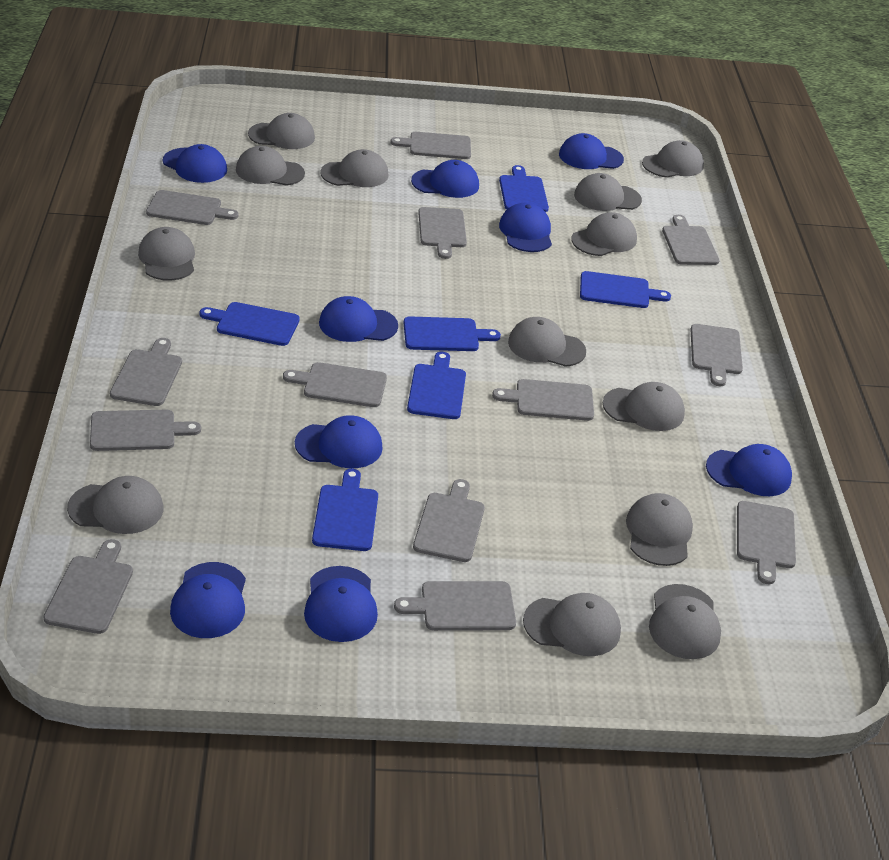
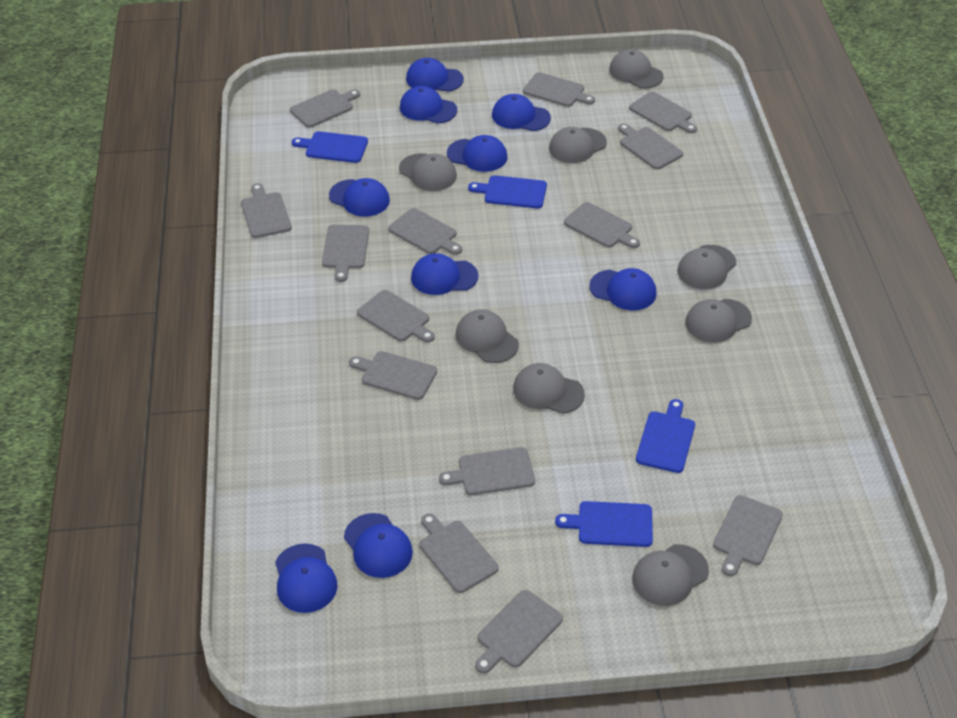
blue cutting board: [199,302,300,346] [312,469,378,551] [403,316,501,351] [407,352,466,419] [499,165,549,212] [580,271,671,308] = 6 -> [292,131,368,163] [468,175,547,208] [555,501,653,547] [636,399,695,473] = 4
grey cap: [67,476,163,534] [138,227,195,281] [236,146,305,186] [248,113,315,149] [320,149,389,187] [508,317,586,367] [523,593,621,656] [571,212,637,256] [574,173,642,211] [603,382,685,431] [626,493,693,566] [642,140,704,178] [649,584,721,659] = 13 -> [399,153,457,191] [456,309,519,363] [513,363,585,414] [549,127,607,163] [609,49,663,88] [632,544,709,606] [677,245,736,289] [685,299,752,343] = 8
grey cutting board: [44,539,133,634] [90,410,201,451] [110,338,182,406] [146,190,238,225] [283,362,387,407] [390,132,471,159] [394,581,516,631] [413,479,485,562] [418,207,467,259] [492,379,594,421] [662,215,720,265] [690,324,743,386] [737,501,796,584] = 13 -> [241,183,292,238] [290,89,360,128] [322,225,369,282] [349,351,437,400] [357,290,435,342] [388,208,462,255] [419,513,499,593] [439,447,535,495] [475,590,563,674] [523,72,595,107] [564,202,640,248] [618,123,683,170] [629,92,697,133] [713,495,783,576] = 14

